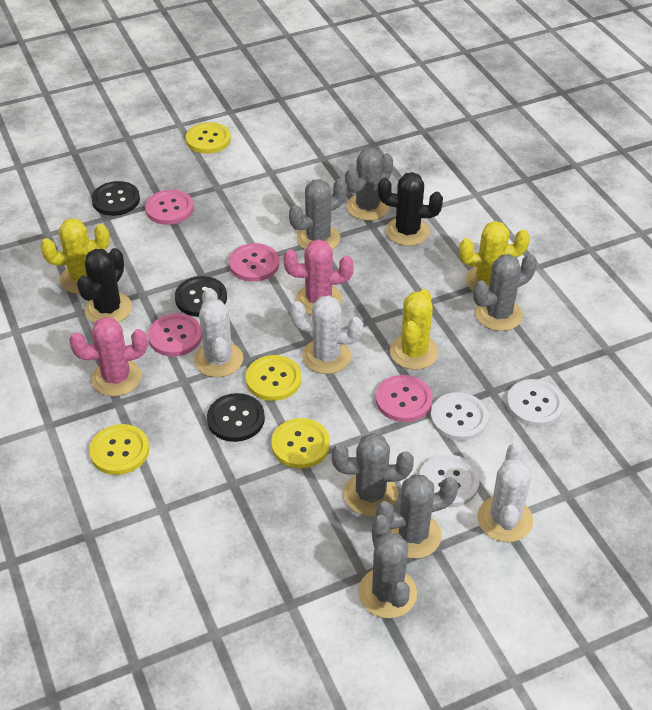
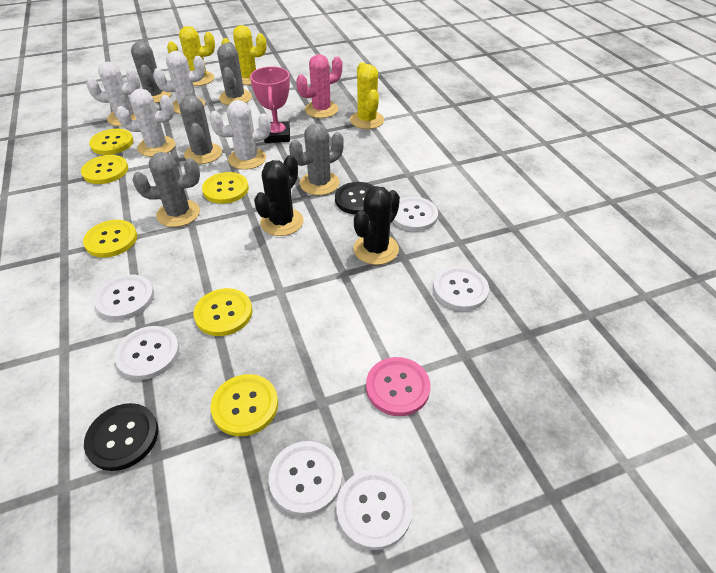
black button: [91,181,140,216] [175,276,227,317] [207,393,265,442] = 3 -> [84,403,158,471] [335,182,375,214] = 2
grey cactus: [289,178,347,250] [332,433,414,516] [345,148,393,221] [358,515,417,618] [376,474,459,559] [473,254,537,331] = 6 -> [131,40,171,103] [132,152,200,227] [179,92,222,164] [217,42,252,105] [289,123,344,195] = 5
pink button: [145,190,194,225] [148,314,202,356] [229,243,279,282] [376,375,433,422] = 4 -> [366,357,431,416] = 1
pink cactus: [69,317,148,396] [283,239,354,315] = 2 -> [296,54,342,118] = 1
pink trophy: none = 0 -> [250,66,290,143] = 1
white button: [419,454,480,507] [430,392,488,441] [507,379,564,427] = 3 -> [94,275,154,320] [115,326,180,380] [269,441,342,516] [336,469,413,550] [392,197,438,231] [433,266,489,311] = 6
white cactus: [194,288,243,377] [290,295,363,374] [477,442,533,542] = 3 -> [86,61,140,126] [116,89,175,157] [153,51,205,114] [209,100,271,170] = 4
yellow button: [89,424,149,475] [186,123,231,154] [246,355,301,401] [271,418,330,469] = 4 -> [81,155,128,184] [83,220,137,258] [89,129,133,155] [194,288,252,336] [202,172,249,204] [211,374,278,436] = 6

